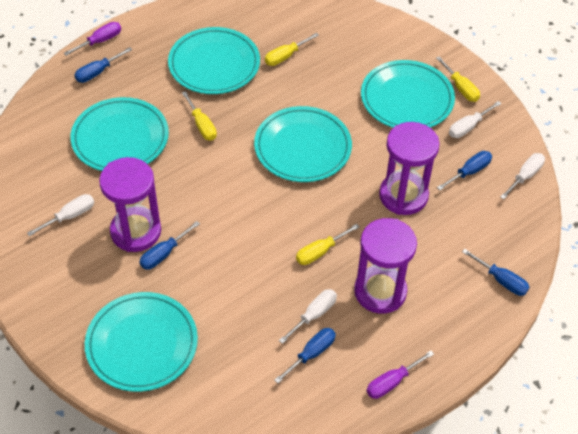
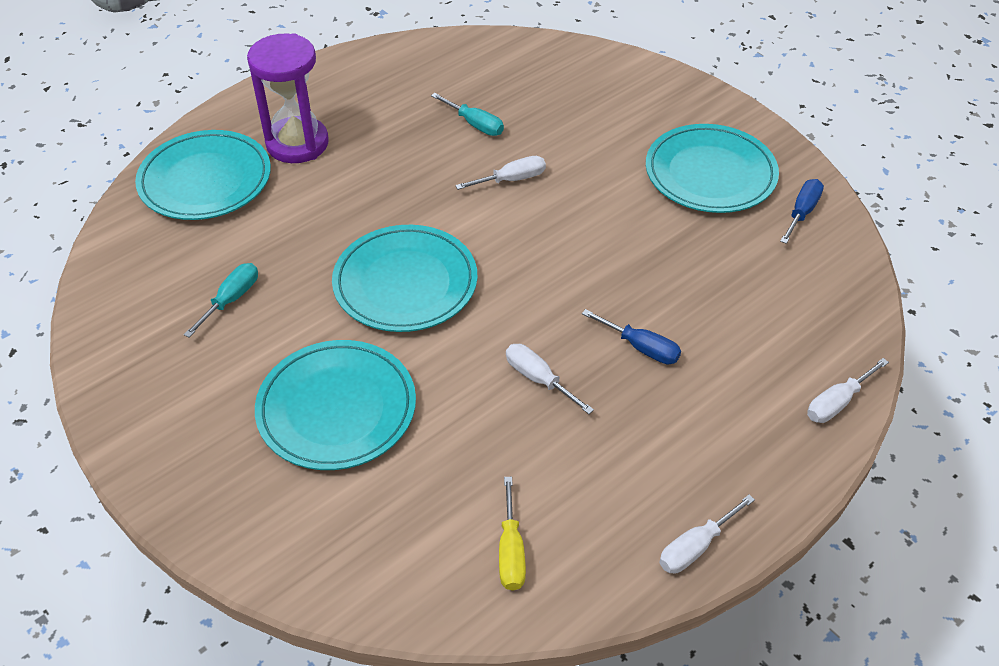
blue screwdriver: [74,47,132,83] [139,221,200,270] [274,328,336,383] [437,151,492,190] [462,249,530,296] = 5 -> [582,309,681,364] [780,179,824,244] = 2
purple hourglass: [99,157,161,252] [354,218,417,314] [379,122,440,215] = 3 -> [247,33,329,163] = 1
purple screwdriver: [64,22,121,56] [367,350,434,399] = 2 -> none = 0
turquoise plate: [70,97,169,171] [85,292,198,392] [168,27,260,94] [254,106,352,182] [361,60,455,128] = 5 -> [135,130,271,220] [255,340,416,470] [332,225,477,332] [646,124,779,213] = 4
turquoise screwdriver: none = 0 -> [184,263,258,338] [431,93,504,136] = 2
yellow screwdriver: [182,91,217,141] [265,33,319,66] [296,224,359,265] [436,56,480,102] = 4 -> [499,477,526,591] = 1

